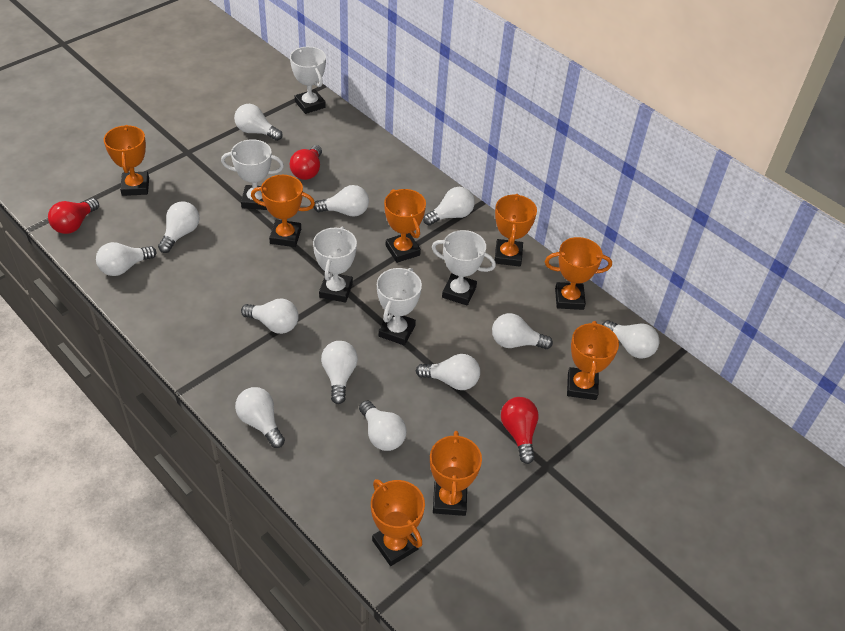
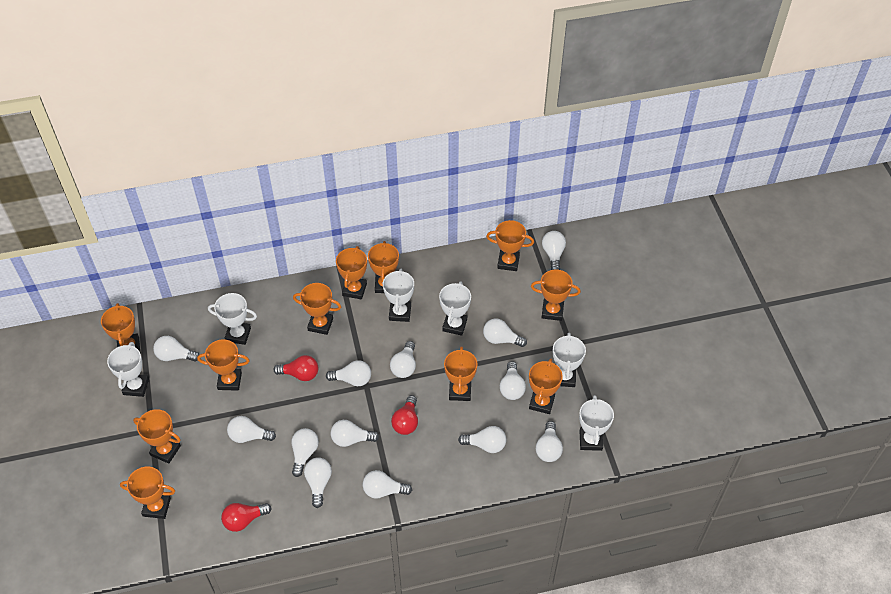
orange trophy: [104,125,149,196] [251,175,315,247] [371,479,425,566] [384,189,426,263] [430,431,482,516] [495,194,537,267] [545,237,612,310] [567,321,619,400] = 8 -> [101,303,140,351] [120,467,175,519] [133,409,181,464] [197,339,250,391] [293,283,341,335] [336,246,367,300] [368,241,399,293] [444,347,478,401] [486,220,534,271] [529,359,563,414] [531,269,581,321] = 11
white light bulb: [96,242,156,276] [158,202,200,253] [234,104,283,141] [235,387,285,448] [241,299,299,334] [313,185,369,217] [321,341,358,404] [359,400,406,451] [416,354,480,390] [423,187,475,226] [492,313,553,349] [602,320,660,359] = 12 -> [153,336,199,362] [227,416,276,443] [291,428,319,477] [304,457,332,508] [326,360,371,386] [331,420,379,447] [363,470,412,499] [390,341,416,378] [458,426,506,453] [483,318,527,347] [500,361,526,400] [536,421,563,462] [542,231,566,270] = 13
white trophy: [221,139,284,210] [290,47,326,114] [313,227,357,303] [377,268,422,345] [432,230,496,306] = 5 -> [107,342,149,397] [208,293,257,345] [383,269,414,322] [439,281,471,336] [553,333,586,387] [579,395,614,451] = 6

